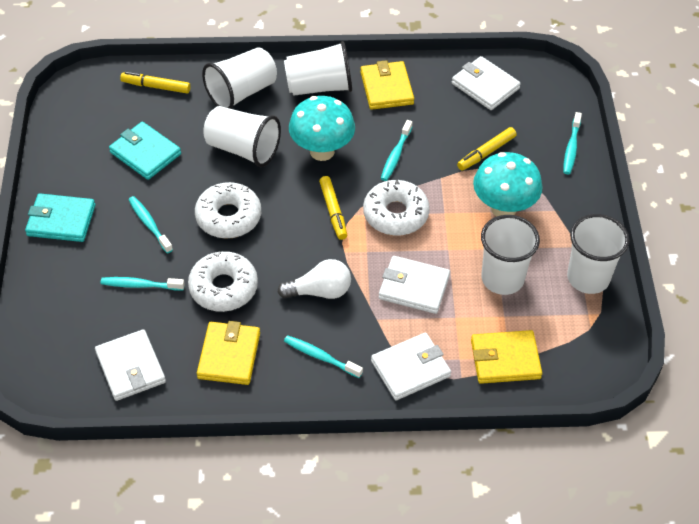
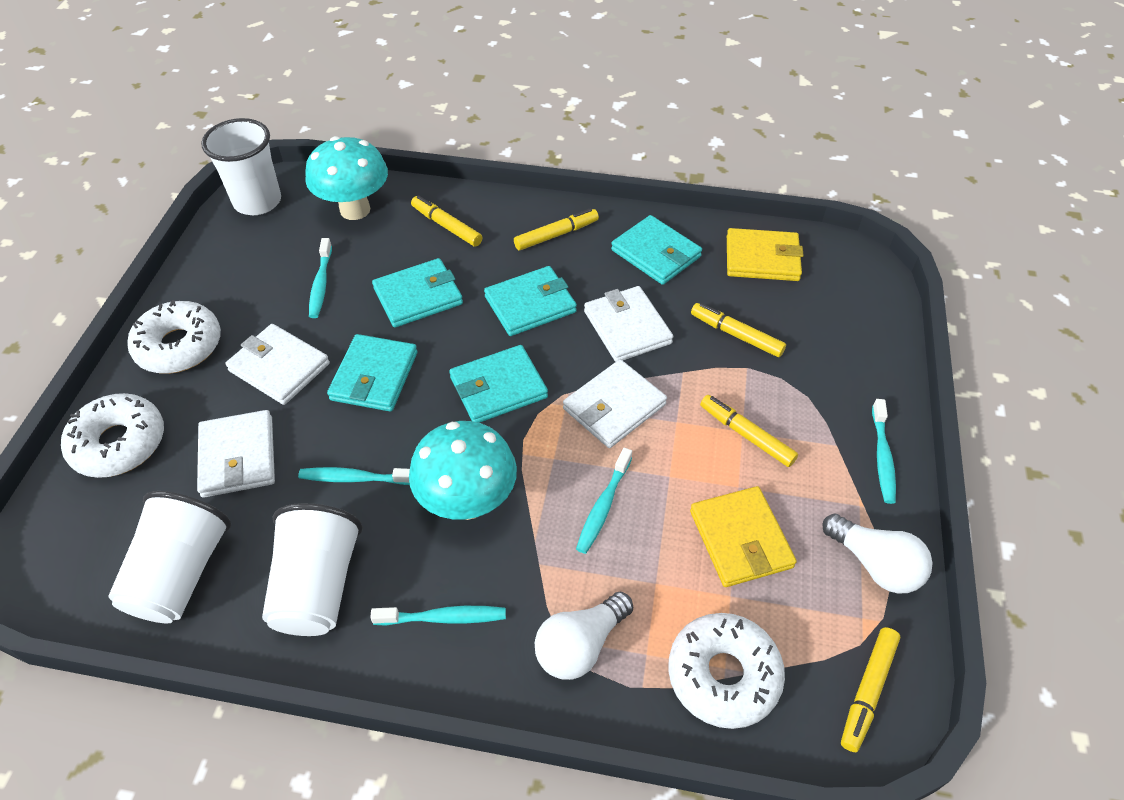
turquoise wallet: [25,193,95,242] [109,121,181,180] = 2 -> [327,334,417,411] [372,258,463,328] [449,345,548,423] [484,266,577,336] [611,215,702,285] = 5
white cup: [202,47,277,109] [203,106,281,167] [284,41,352,96] [481,215,540,295] [567,214,629,294] = 5 -> [108,491,231,623] [201,118,281,215] [262,503,363,636] = 3
white light bulb: [277,259,351,299] = 1 -> [535,592,633,680] [822,513,933,594] = 2
yellow marker: [120,72,191,93] [319,176,347,240] [457,127,517,171] = 3 -> [411,195,482,247] [514,208,599,250] [691,303,786,357] [700,395,798,467] [841,627,900,752] = 5
yellow wallet: [197,321,260,385] [361,60,414,110] [471,330,542,384] = 3 -> [690,486,797,587] [727,228,804,281] = 2

